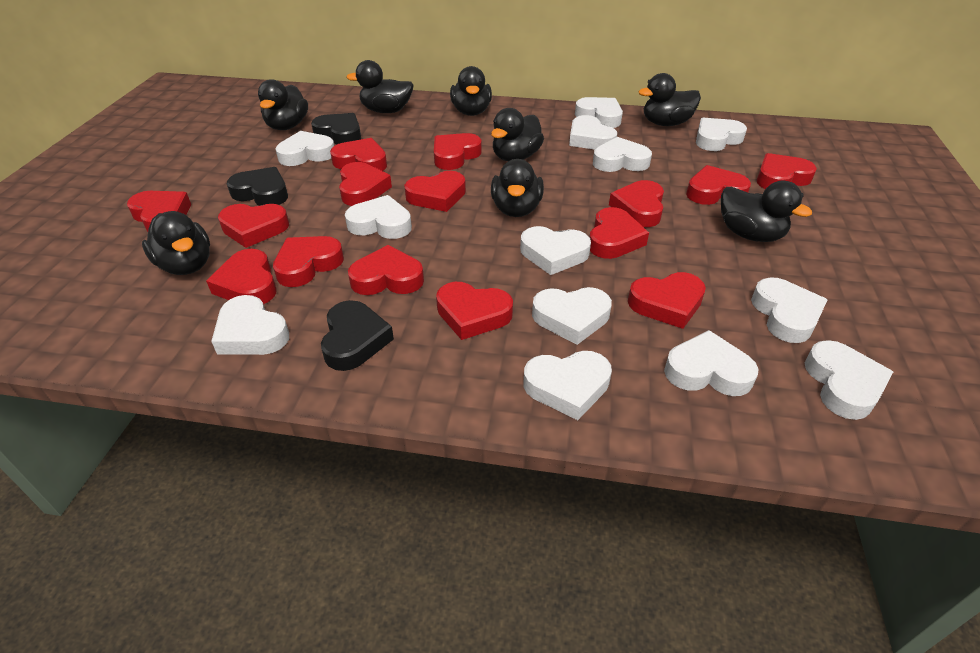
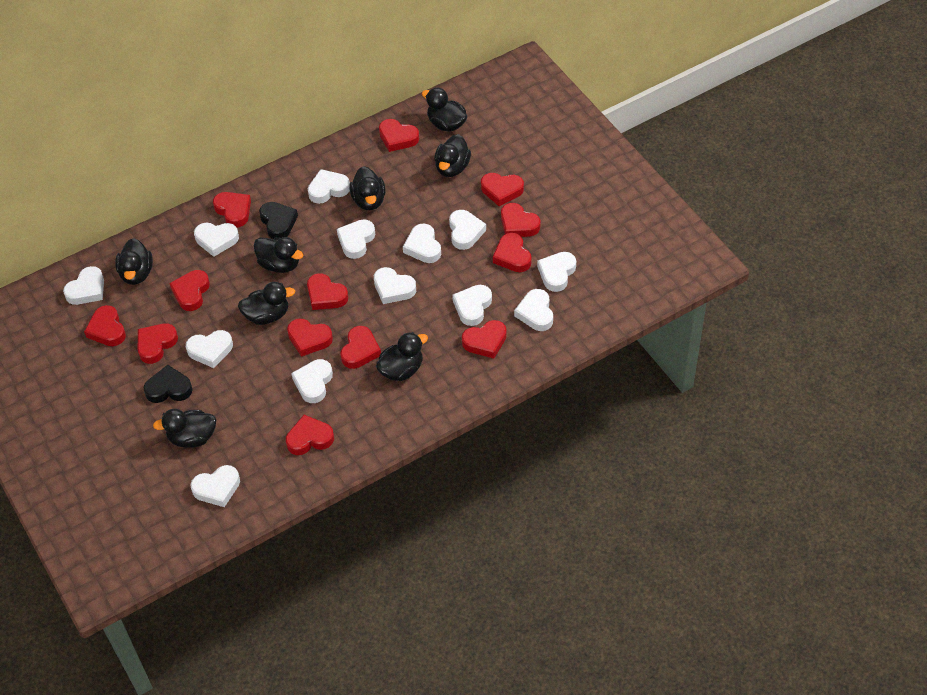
black heart: [227,167,288,206] [311,113,361,144] [321,300,394,371] = 3 -> [144,365,193,403] [259,202,298,239] = 2
red heart: [127,191,191,232] [206,249,277,304] [218,204,289,248] [273,236,344,287] [330,138,387,171] [339,162,392,206] [348,245,424,295] [404,171,466,212] [434,133,482,170] [436,282,513,340] [589,207,649,259] [609,180,664,227] [628,272,706,329] [686,165,751,205] [757,153,817,189] = 15 -> [84,305,126,346] [138,323,178,364] [169,270,210,311] [213,192,251,228] [286,415,334,455] [287,319,333,357] [307,273,348,310] [340,326,381,369] [379,119,419,152] [462,320,507,359] [481,173,524,206] [493,233,532,272] [501,203,541,237] = 13

